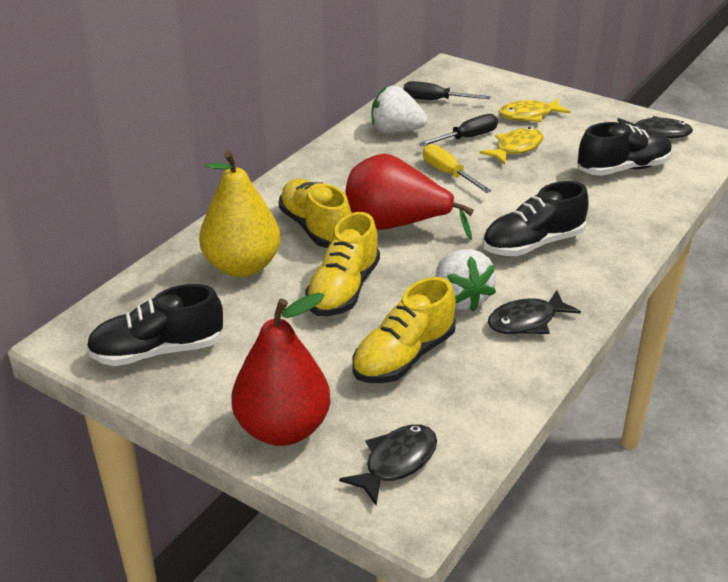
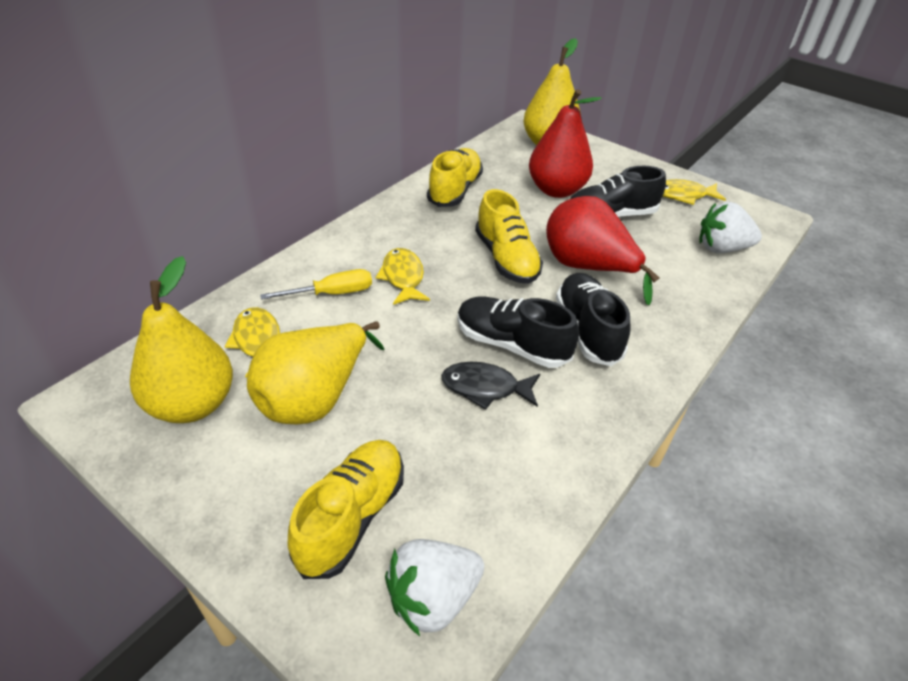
black fish: [339,424,437,505] [488,290,581,334] [617,116,693,138] = 3 -> [441,362,540,410] = 1
black screwdriver: [403,81,491,100] [419,114,498,146] = 2 -> none = 0
yellow fish: [480,127,544,165] [498,99,570,122] = 2 -> [225,307,280,378] [375,248,430,305] [663,179,726,205] = 3
yellow pear: [199,151,281,277] = 1 -> [130,256,233,423] [247,321,384,424] [523,38,581,145] = 3

